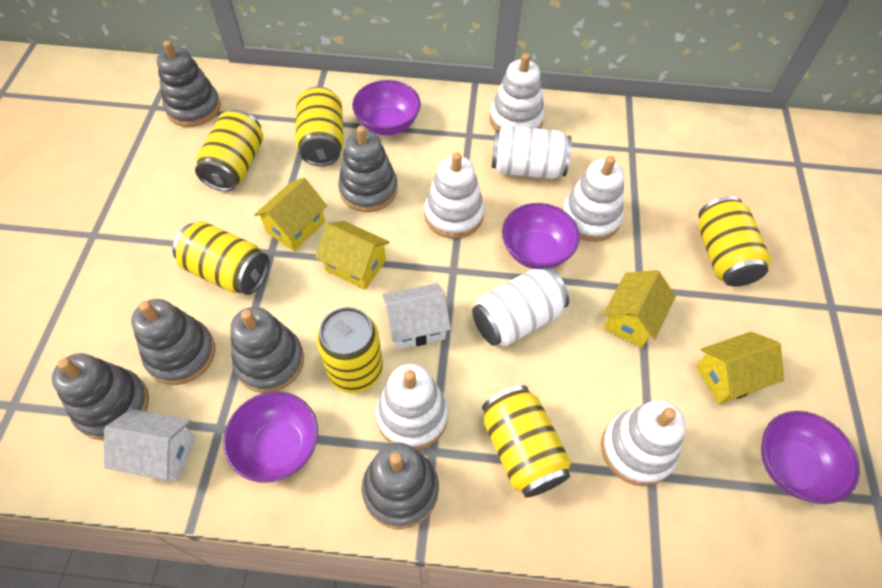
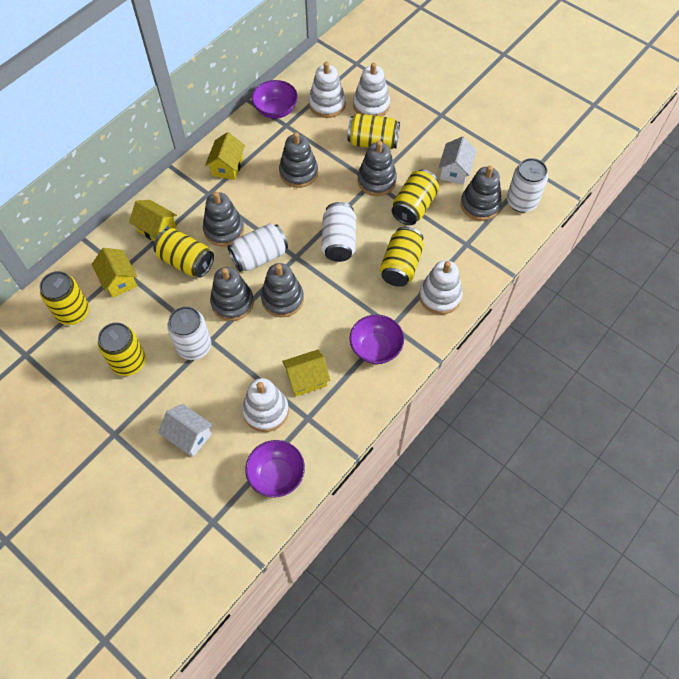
purple bowl: [223,391,318,483] [352,80,421,135] [502,203,580,269] [761,411,860,504] = 4 -> [245,440,305,498] [252,80,298,119] [349,314,404,364] = 3
white can: [472,267,569,347] [492,126,572,179] = 2 -> [167,306,211,360] [227,223,288,272] [322,202,356,262] [507,158,548,212] = 4
white stacking toy: [376,364,448,450] [424,152,484,239] [490,53,545,130] [562,156,624,242] [601,400,686,486] = 5 -> [242,378,289,432] [309,62,346,118] [353,62,390,117] [419,260,463,315] = 4

